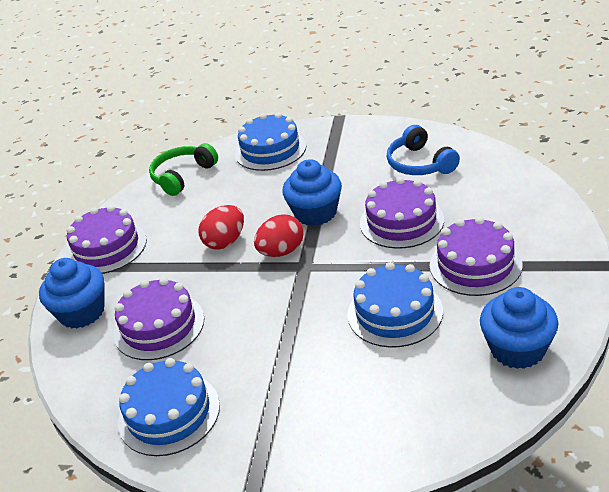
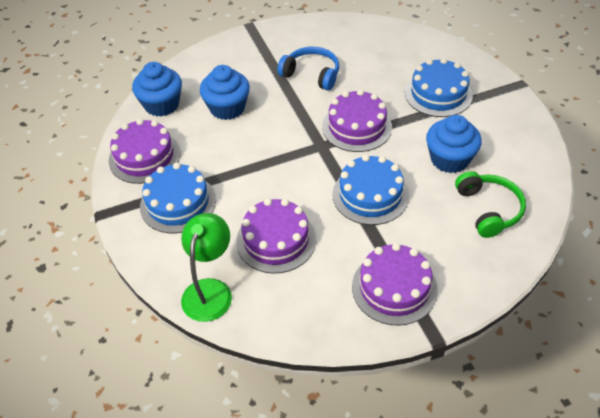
green lamp: none = 0 -> [181,213,232,322] = 1
red egg: [198,205,244,250] [254,214,304,257] = 2 -> none = 0

